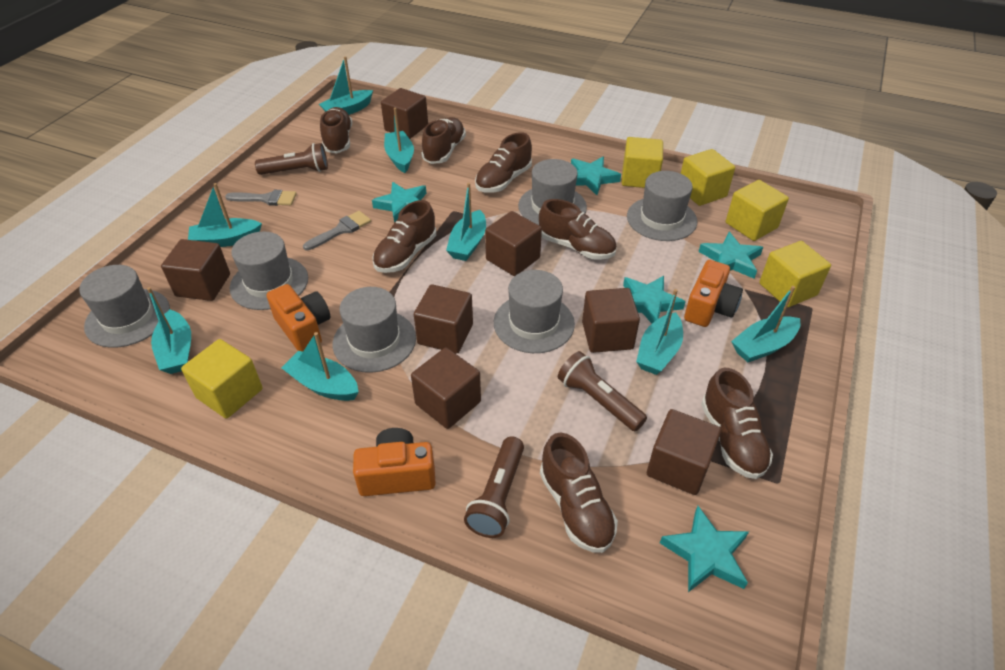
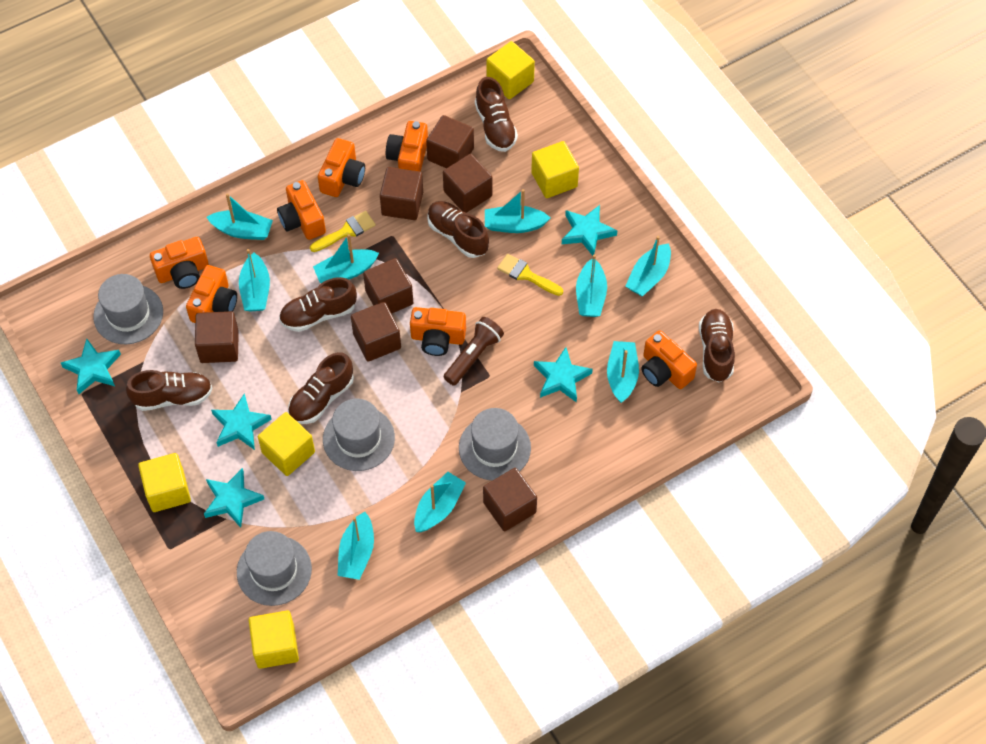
brown flashlight: [255,143,328,175] [464,437,524,538] [558,351,647,431] = 3 -> [444,317,504,386] = 1
brown shoe: [320,107,352,154] [372,200,436,273] [421,117,466,164] [475,132,532,193] [539,199,616,260] [540,433,618,553] [701,368,773,479] = 7 -> [126,370,213,411] [279,277,357,332] [288,352,354,424] [427,201,489,258] [475,77,518,152] [699,309,735,382] = 6
grey brush: [225,190,297,206] [303,211,371,250] = 2 -> none = 0
grey hat: [79,265,170,348] [230,231,308,310] [332,287,416,373] [494,270,575,353] [518,159,587,225] [627,171,697,241] = 6 -> [93,274,163,344] [237,531,312,606] [323,399,395,471] [459,408,531,481] = 4
orange camera: [267,284,330,352] [353,428,436,496] [684,260,743,327] = 3 -> [150,237,209,289] [186,265,237,323] [277,180,326,240] [318,138,365,197] [386,121,428,172] [410,307,466,356] [642,330,697,389] = 7
turquoise boat: [147,287,191,374] [188,183,262,247] [282,332,359,401] [319,56,373,115] [384,108,414,173] [446,183,486,261] [636,289,683,375] [731,286,800,363] = 8 -> [207,193,273,240] [239,249,270,312] [313,234,379,283] [337,512,374,580] [414,472,466,532] [485,189,550,233] [576,254,607,317] [607,341,639,403] [625,236,671,296] = 9
yellow brush: none = 0 -> [310,211,376,252] [497,254,563,296] = 2

